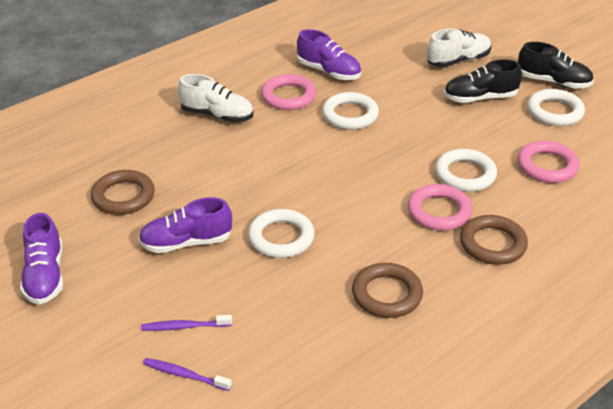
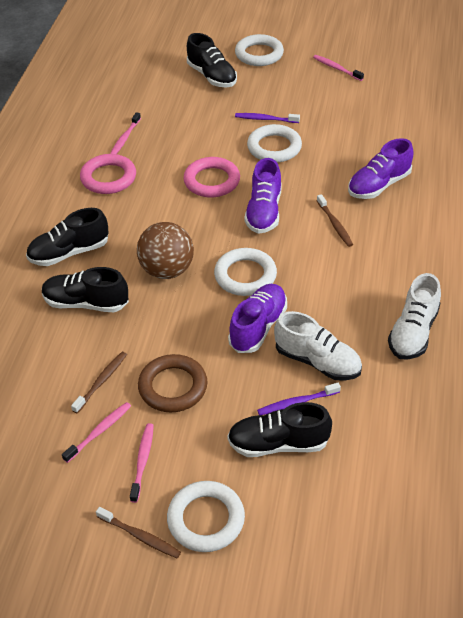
black shoe: [444,59,522,103] [518,42,594,89] = 2 -> [26,208,109,266] [42,267,129,312] [187,33,237,87] [227,402,332,457] = 4
brown ball: none = 0 -> [137,222,194,279] = 1
brown ring: [91,170,155,215] [352,263,423,318] [460,215,528,265] = 3 -> [138,354,208,412] = 1
brown toothbrush: none = 0 -> [71,352,127,413] [96,507,181,558] [317,194,353,247] = 3
pink ring: [261,74,316,110] [408,184,472,231] [518,141,580,183] = 3 -> [80,154,136,194] [184,157,240,198] = 2
pink toothbrush: none = 0 -> [62,402,131,463] [110,112,141,154] [130,423,154,503] [313,55,364,81] = 4

